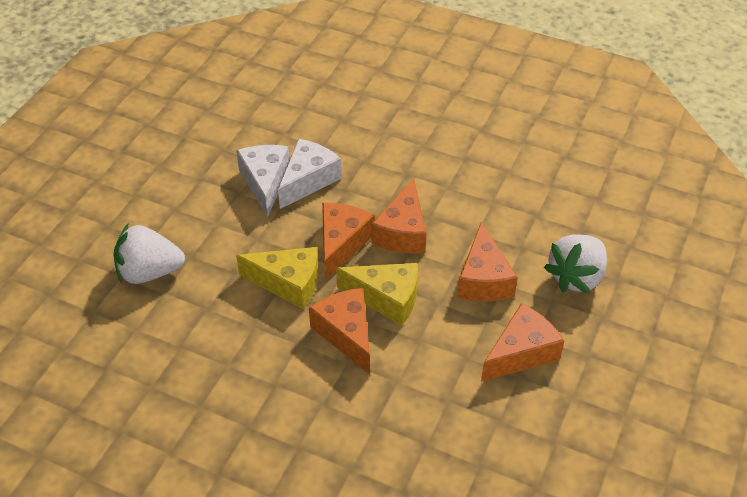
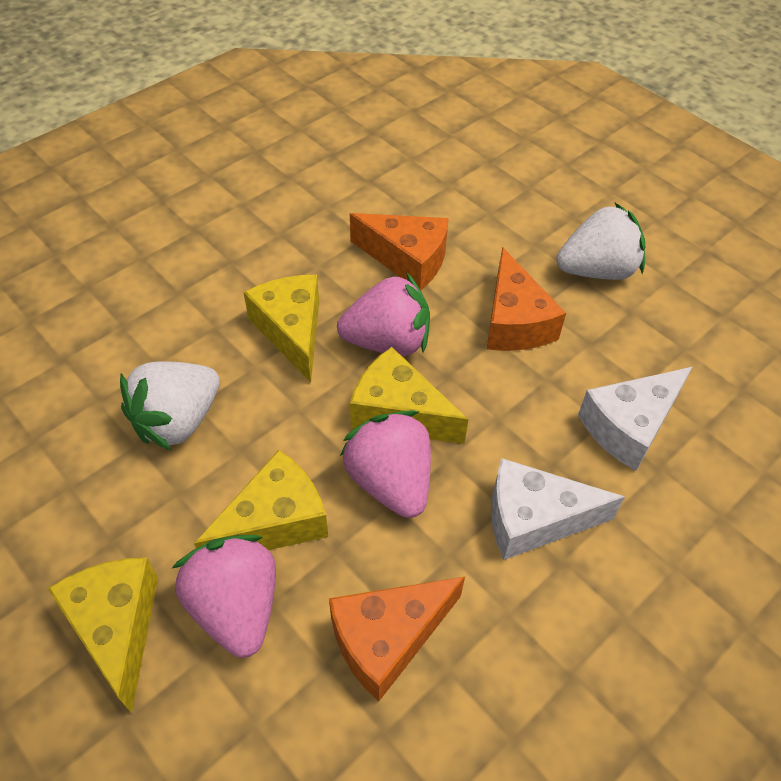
orange cheese: [309,288,370,374] [322,203,375,281] [371,178,426,254] [457,222,518,301] [481,303,564,382] = 5 -> [329,577,465,702] [350,213,449,290] [487,247,566,351] = 3
pink strawberry: none = 0 -> [171,535,276,658] [337,272,430,356] [340,410,431,518] = 3
yellow cheese: [236,247,318,309] [336,263,418,326] = 2 -> [47,558,158,713] [194,450,328,550] [243,275,319,383] [350,347,469,444] = 4

